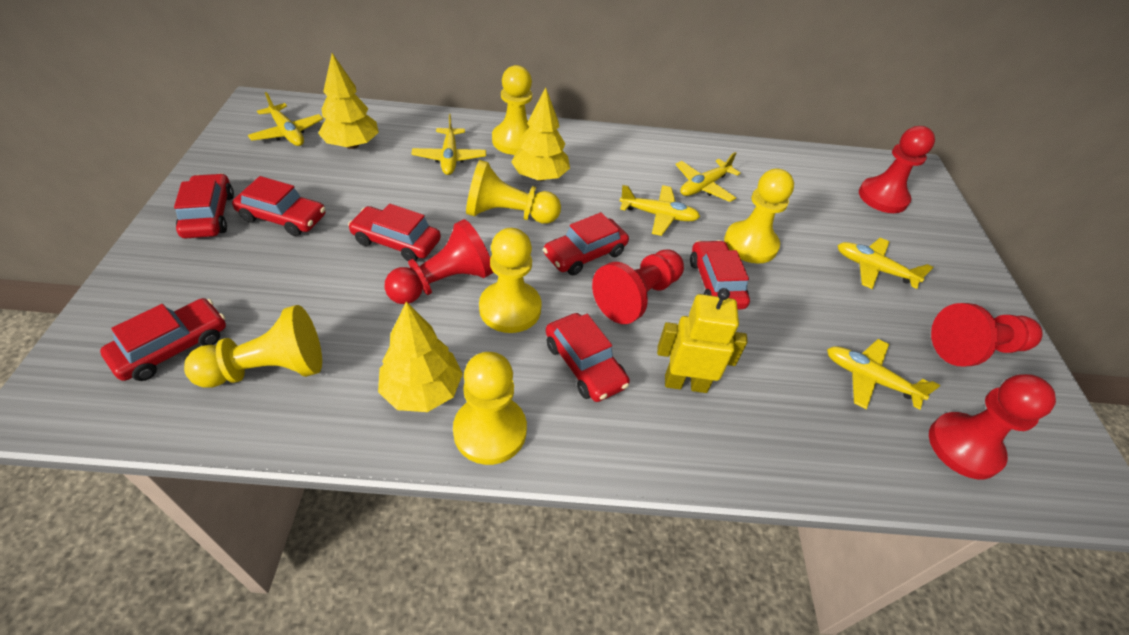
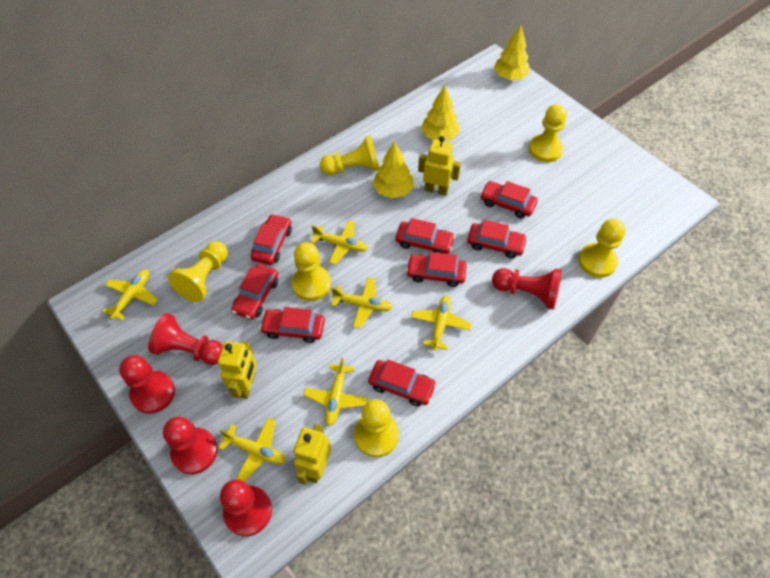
red car: [100,298,226,381] [174,173,234,238] [232,176,326,236] [348,204,441,261] [543,212,629,275] [546,313,630,402] [690,240,750,310] = 7 -> [231,264,278,319] [250,214,292,265] [260,307,325,343] [368,360,437,407] [395,218,455,254] [406,252,467,287] [467,220,527,258] [480,181,538,218] = 8
yellow robot: [657,288,748,393] = 1 -> [218,341,257,399] [293,424,331,485] [418,136,461,196] = 3

